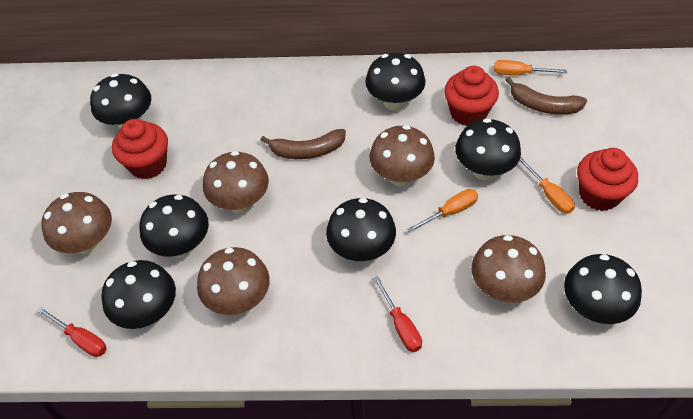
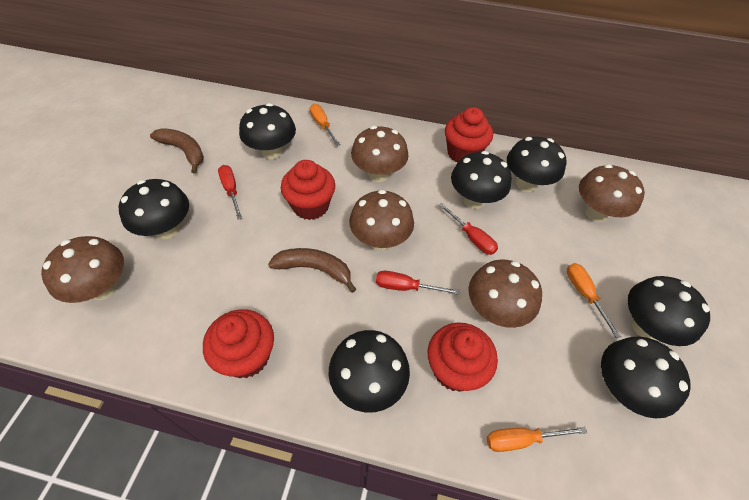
red cupcake: [112,119,168,179] [444,66,499,126] [577,148,638,211] = 3 -> [203,309,274,378] [281,160,335,220] [428,323,498,392] [445,107,493,162] = 4
red screwdriver: [36,306,107,357] [373,276,422,352] = 2 -> [218,165,242,219] [376,271,459,295] [439,203,498,255] = 3

